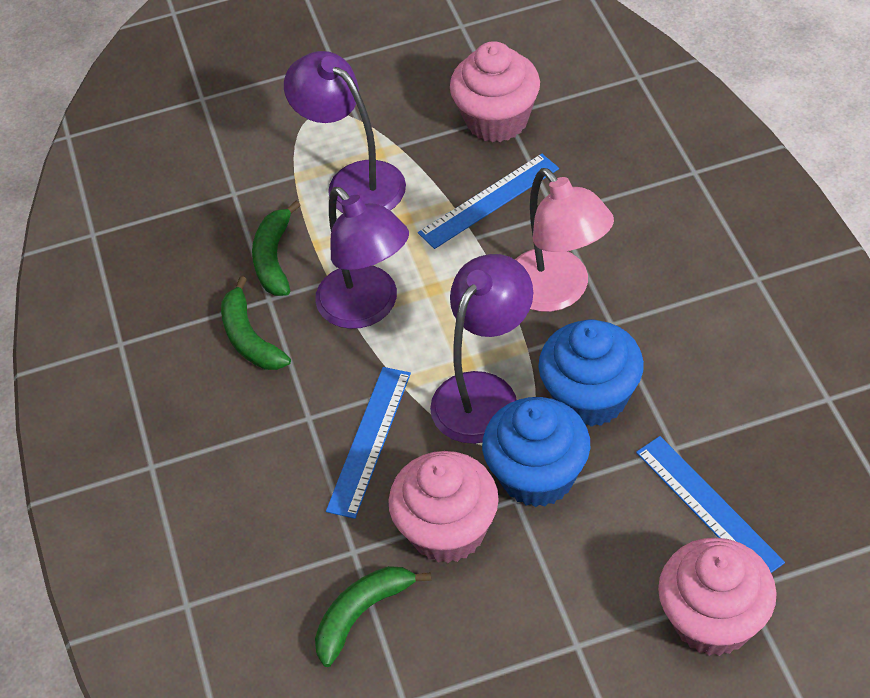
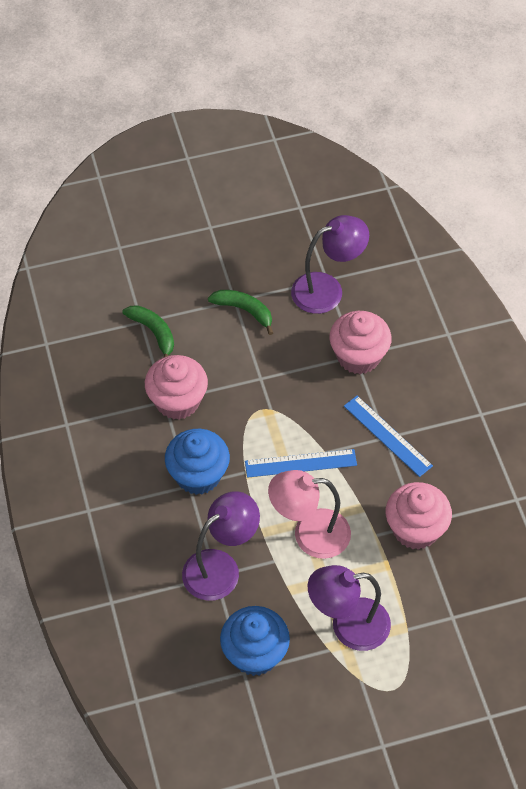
blue ruler: [326,367,411,519] [418,154,559,249] [636,436,785,573] = 3 -> [245,449,357,478] [344,396,433,477] = 2
green banana: [221,276,291,370] [252,201,301,296] [315,566,432,667] = 3 -> [122,305,174,357] [208,290,273,335] = 2

